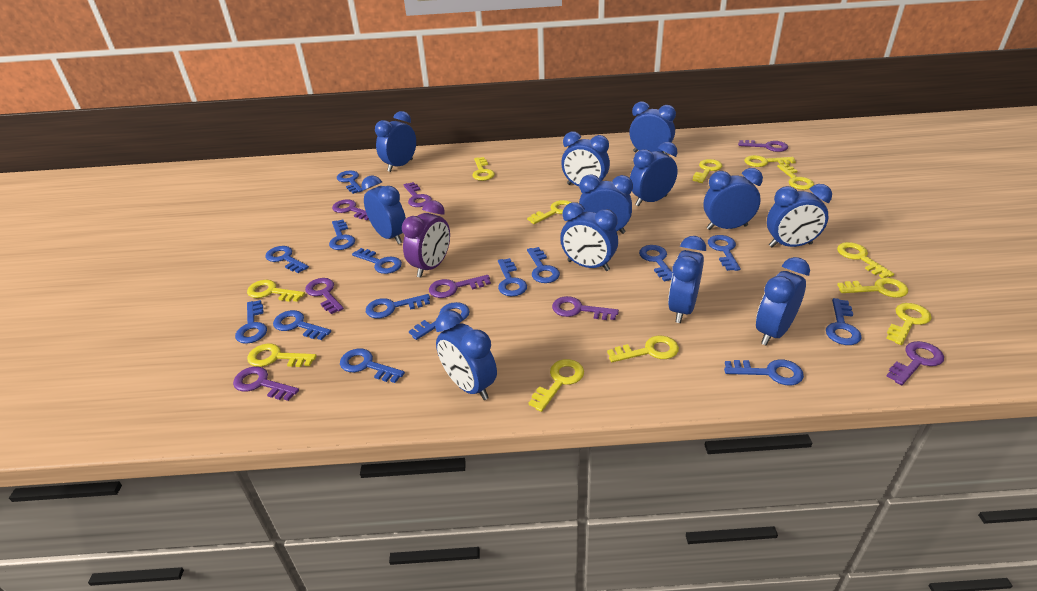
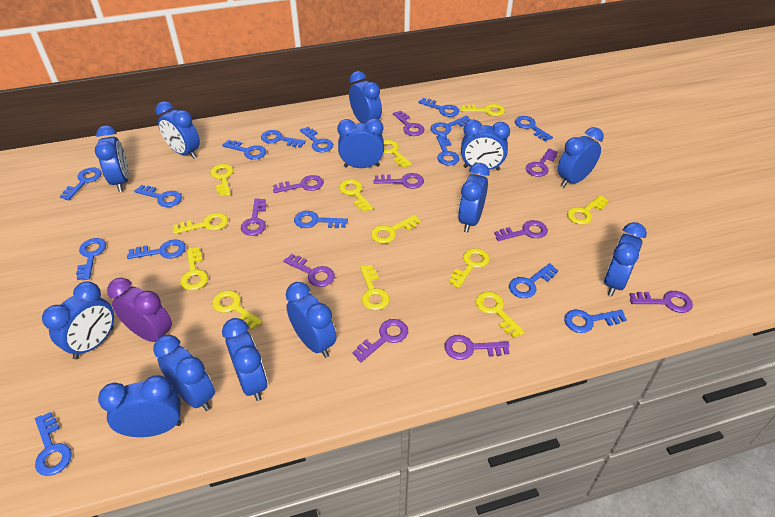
blue clock: [361,175,406,244] [375,111,416,172] [435,310,497,400] [560,203,618,271] [561,131,610,186] [579,174,633,234] [629,101,676,155] [630,142,678,206] [668,236,706,323] [703,168,763,230] [756,257,810,346] [767,184,832,247] = 12 -> [42,281,114,359] [95,125,129,192] [98,375,182,437] [153,335,215,411] [155,101,200,159] [222,318,268,401] [286,282,337,358] [337,118,384,168] [349,71,382,124] [458,163,490,233] [461,120,510,171] [558,127,604,187] [604,222,647,296] = 13
purple key: [233,366,299,401] [305,278,344,314] [332,199,369,220] [404,182,432,207] [429,275,491,298] [552,296,619,320] [738,140,788,152] [887,341,944,385] = 8 -> [241,198,266,236] [273,175,324,193] [283,254,335,287] [352,319,408,362] [374,173,424,189] [393,111,424,136] [444,335,509,360] [494,220,548,241] [526,148,558,177] [629,291,693,313] = 10

